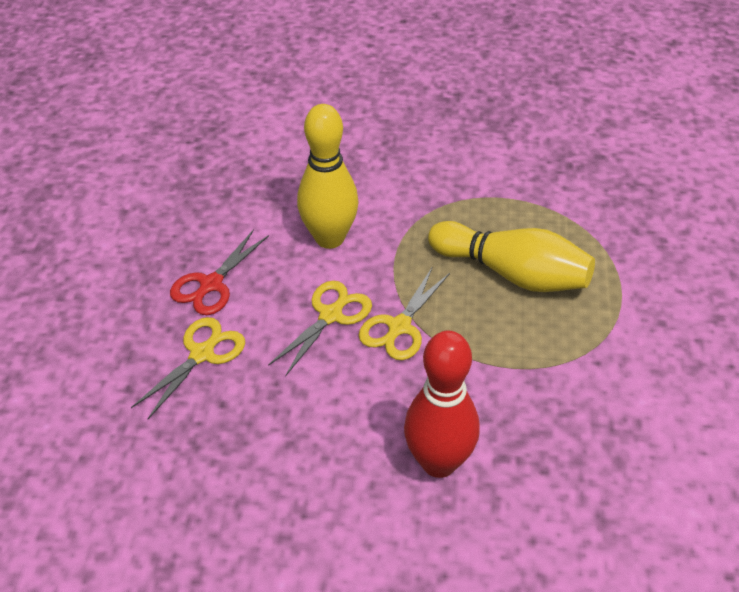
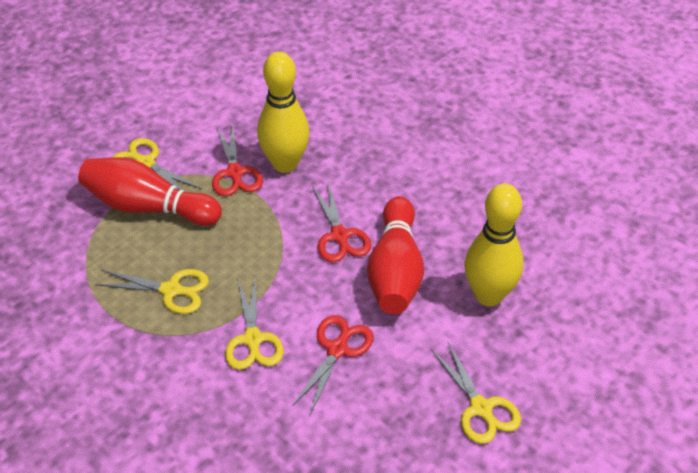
red bowling pin: [404,331,480,478] = 1 -> [78,157,222,226] [367,196,424,314] = 2
red scissors: [170,229,269,315] = 1 -> [212,124,263,196] [292,315,374,414] [312,181,371,262] = 3
yellow scissors: [131,317,245,419] [268,281,372,376] [359,266,450,360] = 3 -> [95,269,209,314] [113,138,202,192] [225,278,284,370] [431,342,521,444] = 4

